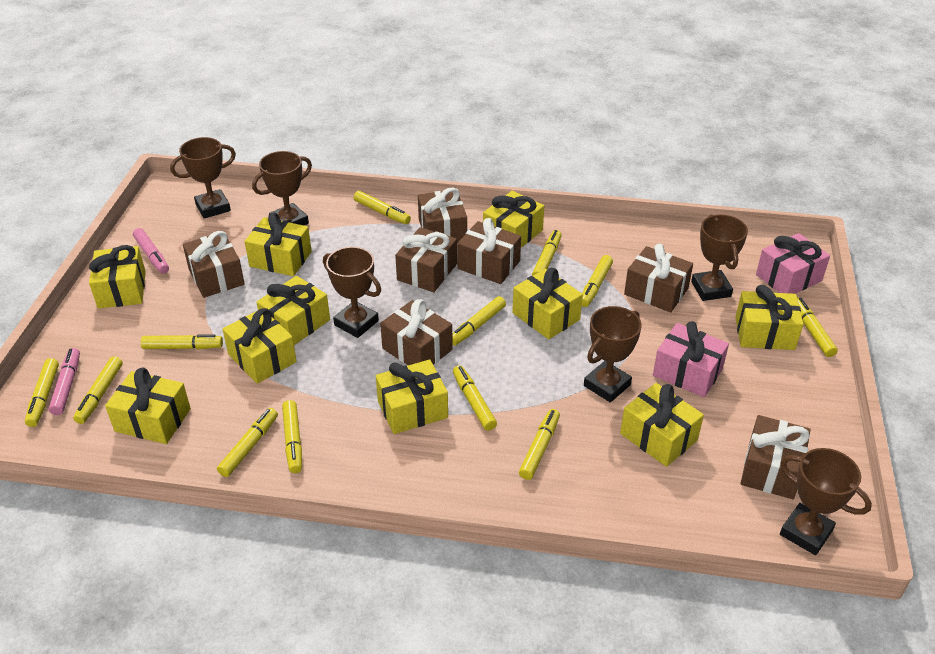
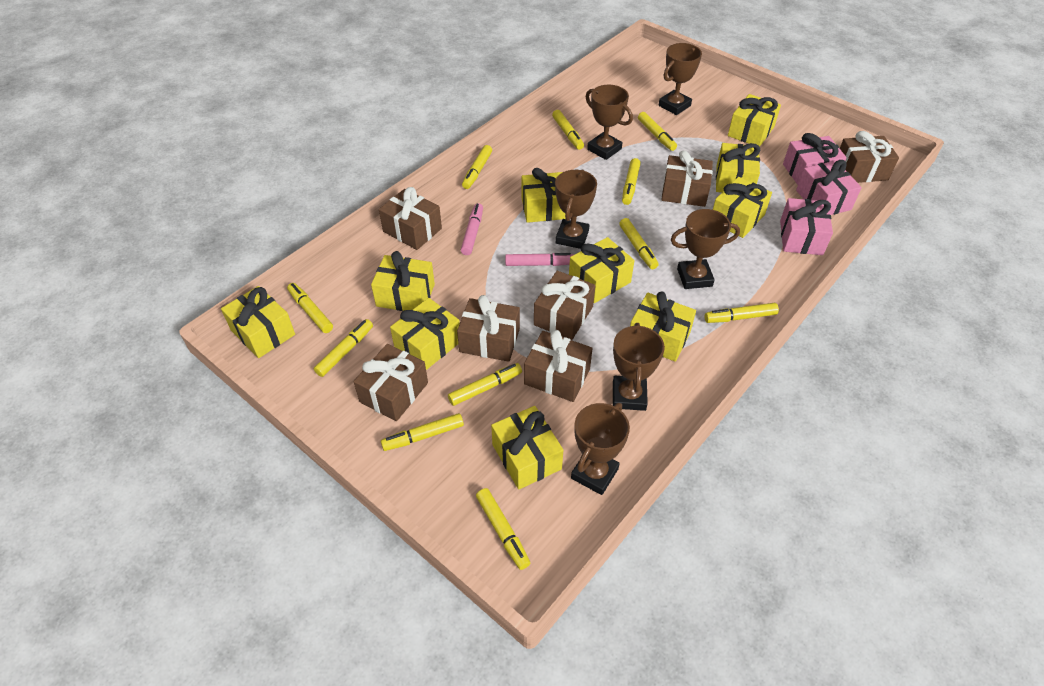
pink gift: [653,321,729,397] [756,233,830,294] = 2 -> [780,198,833,255] [783,133,847,185] [796,160,862,215] = 3
yellow marker: [25,358,59,427] [73,356,123,424] [140,334,223,349] [217,408,278,477] [282,400,302,473] [354,191,411,224] [452,296,506,346] [453,365,497,431] [519,409,560,480] [532,230,562,276] [582,255,613,307] [797,297,838,357] = 12 -> [287,283,333,333] [314,319,373,377] [381,413,464,451] [448,363,522,406] [462,145,492,189] [476,488,530,570] [552,110,584,150] [619,218,659,269] [622,158,641,205] [638,112,677,151] [705,303,779,323] = 11

